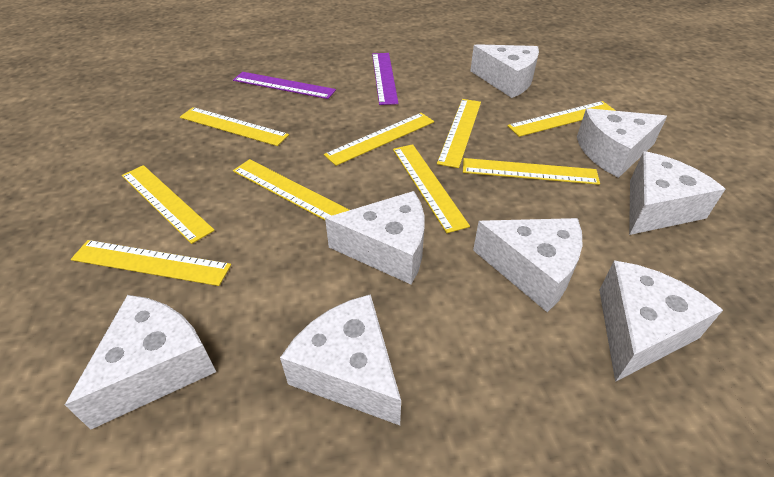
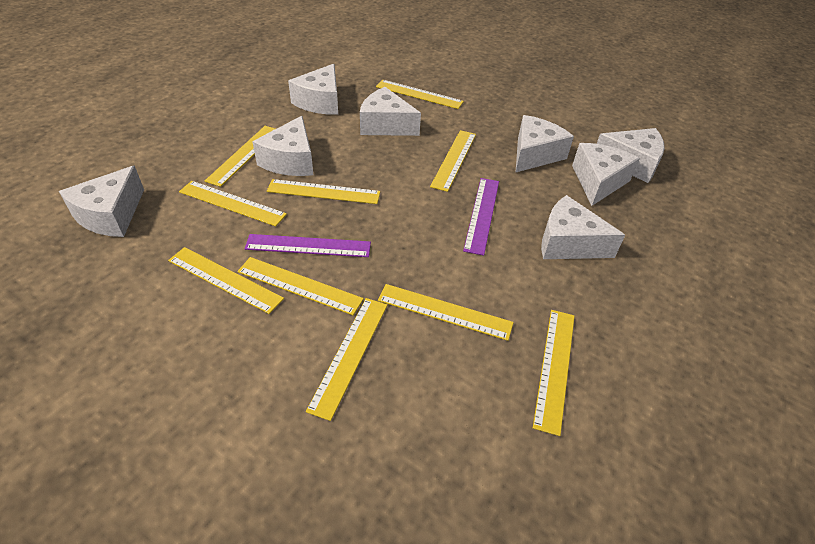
yellow ruler: [71,240,231,286] [122,165,215,244] [180,107,289,146] [233,159,349,220] [324,113,434,166] [393,144,470,233] [437,99,481,168] [463,158,600,185] [508,101,616,137] = 9 -> [168,247,284,314] [179,181,287,226] [205,126,275,187] [237,257,364,315] [267,179,380,204] [306,298,387,421] [376,80,464,109] [378,284,514,341] [430,130,476,192] [533,310,575,436] = 10

